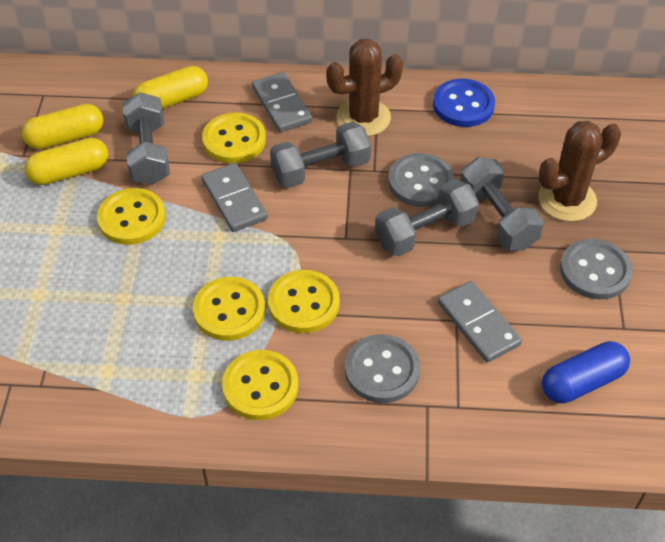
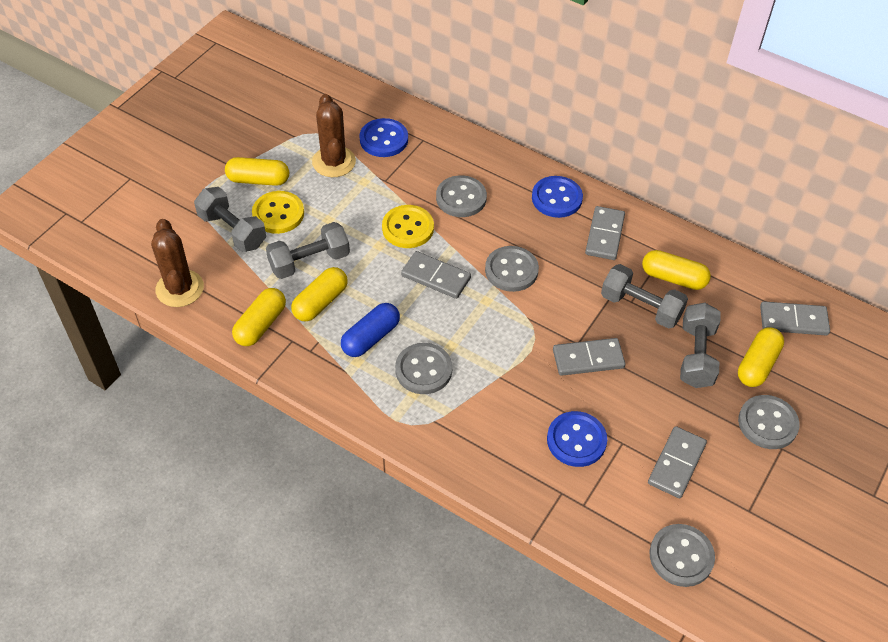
blue button: [433,79,495,127] = 1 -> [359,118,408,157] [532,176,583,218] [547,411,607,467] = 3
grey button: [345,334,420,403] [388,153,454,207] [560,239,633,300] = 3 -> [395,343,452,394] [436,175,487,217] [485,246,539,292] [650,524,715,587] [738,395,800,449] = 5
grey domino: [201,163,268,232] [252,72,312,132] [438,281,522,363] = 3 -> [401,251,471,299] [553,338,625,376] [585,206,625,260] [648,426,707,498] [760,301,830,336] = 5
yellow button: [97,188,166,245] [193,277,265,341] [202,113,266,163] [222,350,299,420] [268,270,340,333] = 5 -> [252,191,304,234] [382,205,434,248] = 2
yellow capsule: [22,104,104,149] [25,138,109,185] [133,66,208,109] = 3 -> [225,157,289,186] [232,288,286,346] [291,267,348,321] [642,250,711,290] [738,327,784,387] = 5

